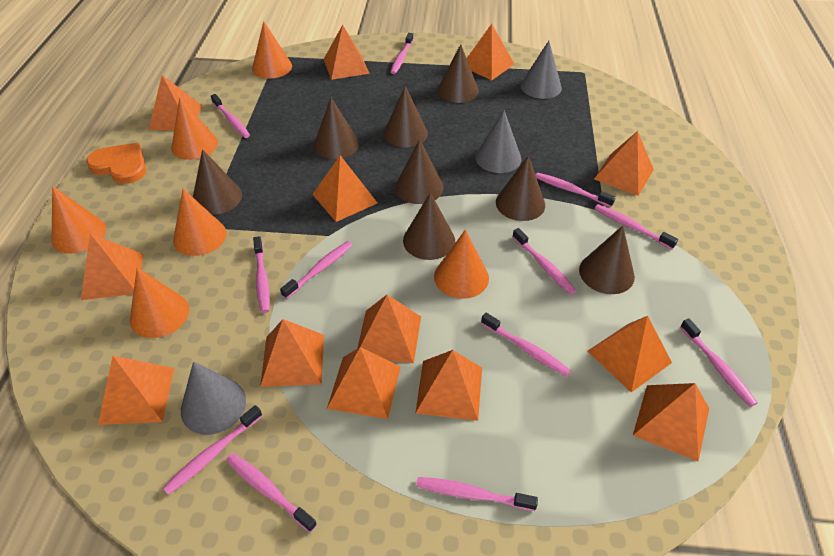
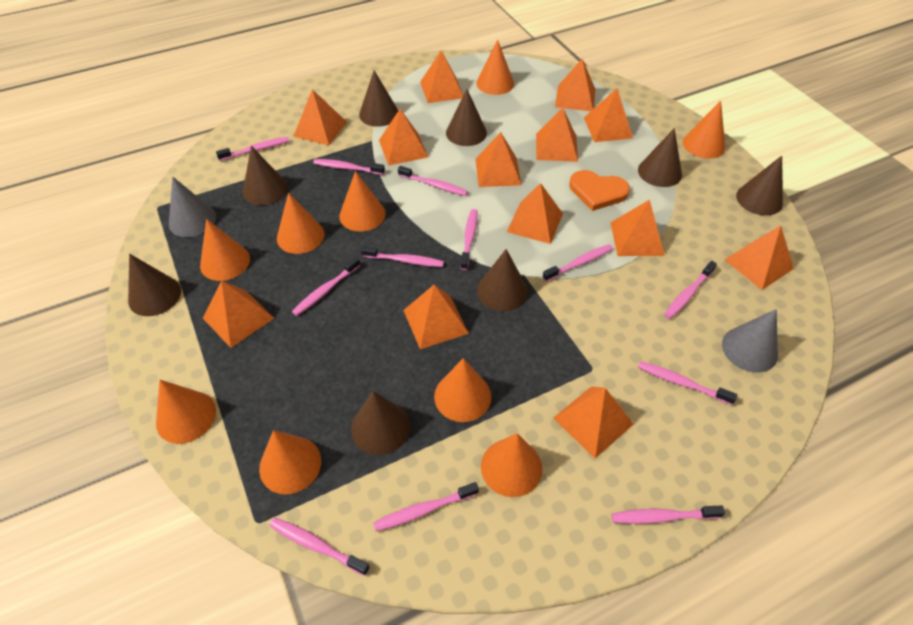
grey cone: [181,361,246,435] [475,110,521,173] [520,41,562,99] = 3 -> [169,177,216,237] [722,309,778,373] = 2
orange cone: [52,186,106,253] [130,267,189,338] [171,97,218,160] [173,189,226,256] [252,21,292,79] [434,229,489,299] = 6 -> [156,380,216,444] [200,219,250,281] [259,430,321,494] [277,193,325,254] [339,171,386,232] [434,358,491,422] [476,40,514,95] [481,433,542,497] [683,101,725,159] = 9

